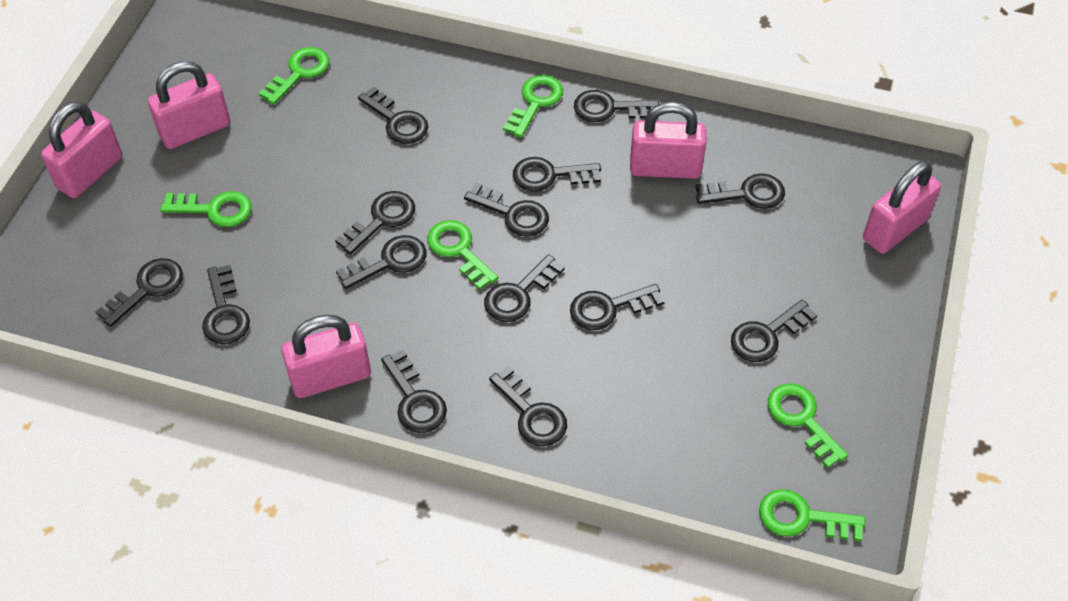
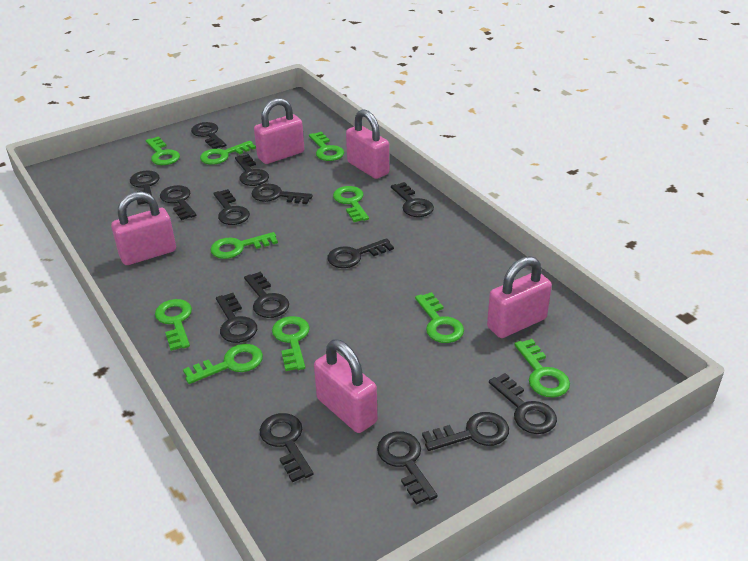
green key: [161,191,252,227] [258,47,330,105] [427,220,498,290] [503,75,563,138] [759,489,865,541] [768,383,848,468] = 6 -> [146,136,180,165] [155,299,192,351] [183,344,263,384] [200,141,256,165] [210,232,278,259] [272,316,310,371] [309,132,344,161] [333,186,369,222] [415,292,464,343] [514,339,570,397] = 10

